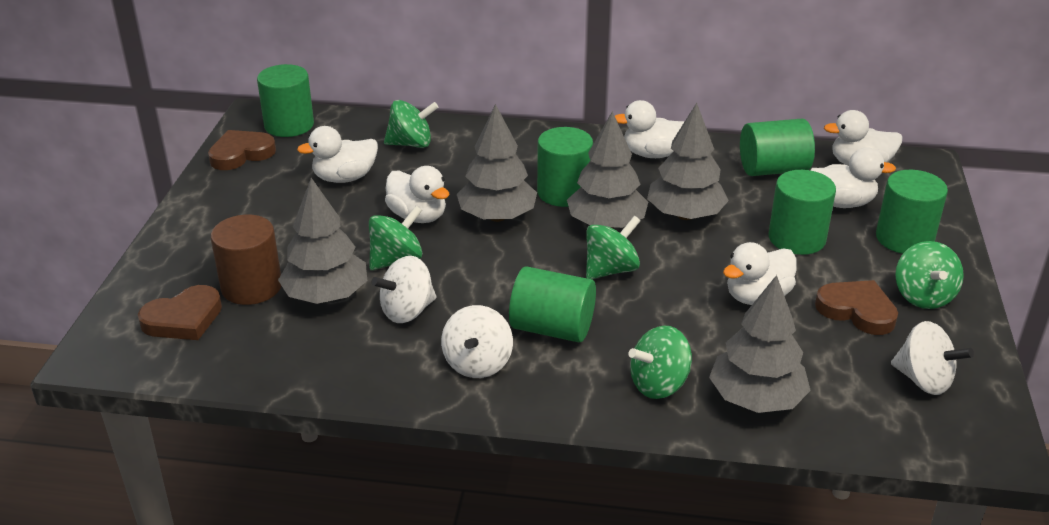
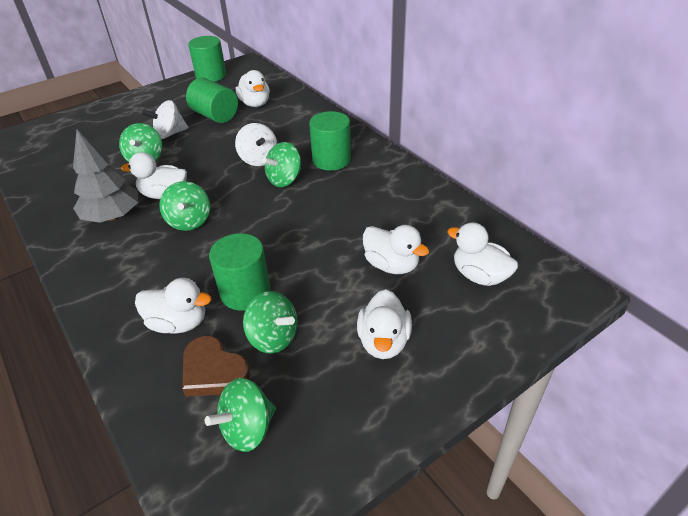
brown cylinder: [211,215,281,305] = 1 -> none = 0
brown heart: [138,285,222,340] [208,130,276,170] [815,280,898,335] = 3 -> [182,336,250,397] = 1
green cylinder: [257,64,314,137] [509,266,596,342] [537,127,593,207] [740,119,815,176] [769,170,836,255] [876,170,948,254] = 6 -> [186,78,238,123] [188,36,226,82] [209,233,271,311] [309,111,351,171] = 4
grey tree: [278,178,367,304] [457,104,537,222] [567,111,648,228] [647,103,729,220] [709,275,811,413] = 5 -> [73,130,138,223] = 1
white spinning top: [371,256,436,323] [441,305,513,378] [891,321,974,395] = 3 -> [141,100,188,139] [235,123,278,166] = 2

